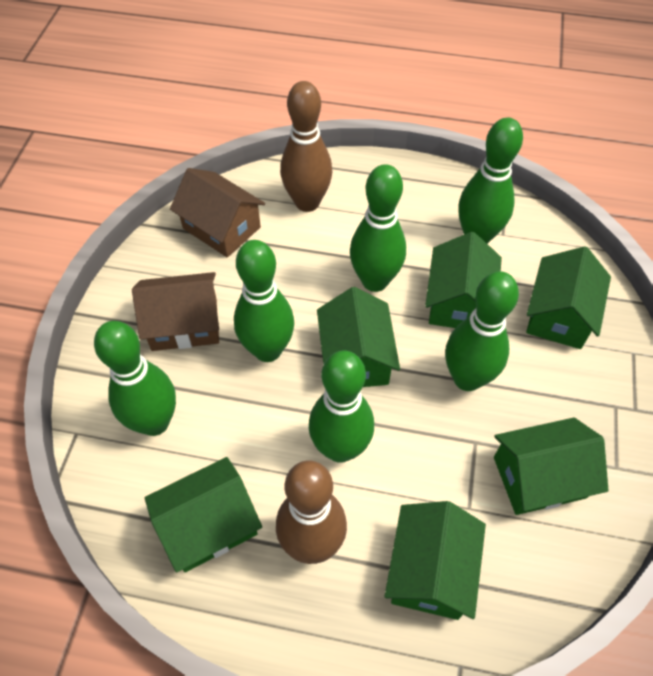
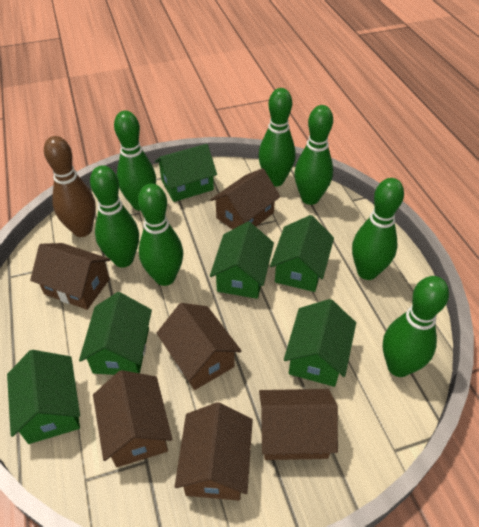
brown bowling pin: [276,460,347,564] [280,81,333,212] = 2 -> [44,136,96,237] = 1
brown house: [132,272,219,351] [170,168,265,258] = 2 -> [30,243,110,310] [93,370,172,467] [157,303,241,390] [175,402,253,500] [210,168,280,229] [259,389,338,460] = 6
green bowling pin: [94,321,176,436] [234,240,294,362] [309,351,374,463] [350,164,406,292] [445,271,519,391] [458,118,523,244] = 6 -> [90,165,139,267] [114,110,156,211] [138,184,183,286] [258,88,296,187] [294,105,333,205] [352,178,404,280] [383,276,449,377] = 7

